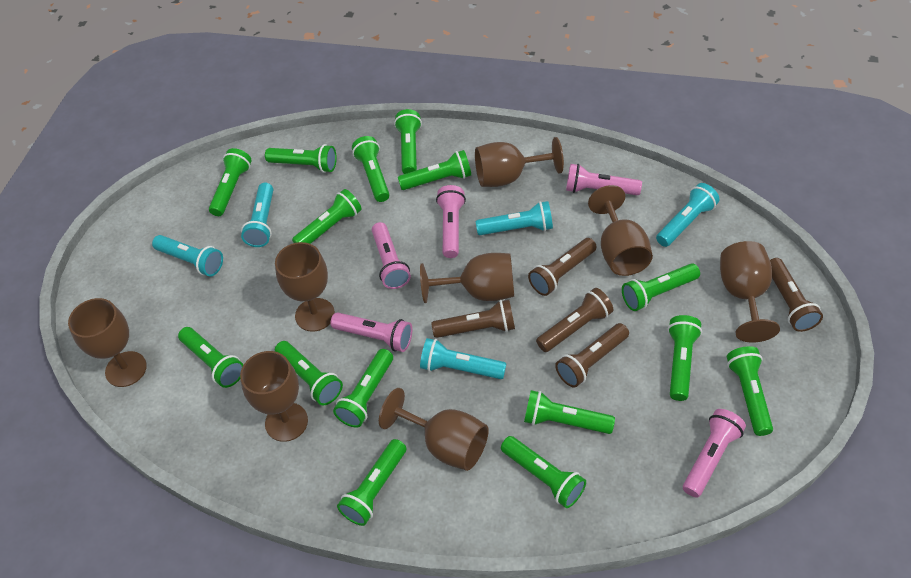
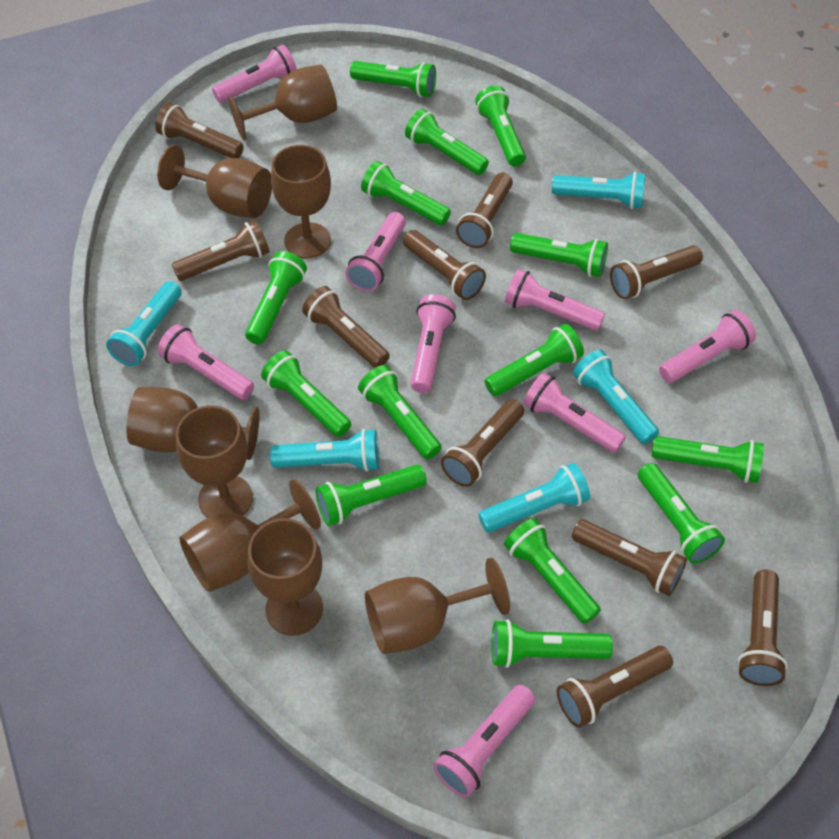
brown flashlight: [431,300,515,338] [528,238,597,296] [536,288,613,352] [555,323,629,388] [770,258,823,332] = 5 -> [155,103,243,158] [172,220,270,281] [302,286,390,368] [403,230,486,300] [441,399,524,487] [456,173,513,248] [557,646,673,728] [572,519,687,596] [610,245,703,299] [738,570,788,686] = 10
green flashlight: [178,327,244,388] [209,148,252,216] [265,144,337,173] [275,341,343,405] [292,189,362,244] [333,349,393,428] [337,439,406,526] [352,136,390,202] [394,109,422,174] [398,150,471,190] [501,436,586,508] [524,390,615,434] [622,263,700,311] [668,315,702,401] [727,346,773,436] = 15 -> [245,251,307,344] [261,350,351,437] [315,465,427,526] [350,61,436,97] [358,365,442,460] [361,161,451,225] [405,109,489,175] [475,85,526,167] [485,324,584,396] [491,619,613,668] [504,518,601,624] [510,233,608,277] [638,463,725,564] [652,436,764,483] = 14
pink flashlight: [330,312,412,352] [372,222,411,289] [436,185,466,258] [566,164,642,195] [683,409,746,498] = 5 -> [158,324,254,400] [212,45,297,103] [345,212,406,292] [411,294,456,393] [433,685,535,798] [505,269,605,331] [523,372,626,453] [659,310,756,383] = 8

